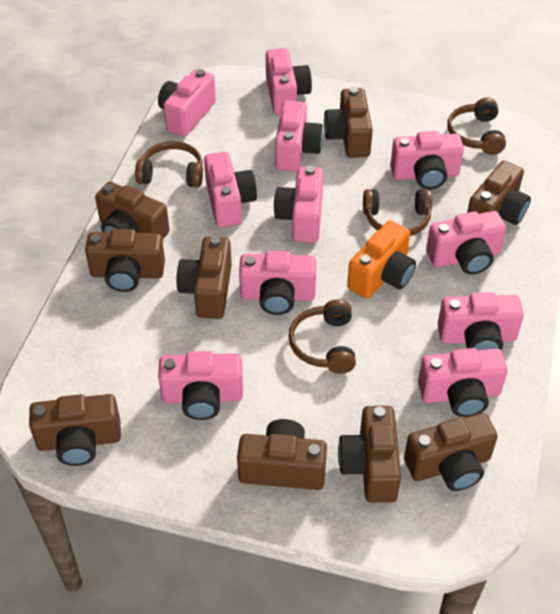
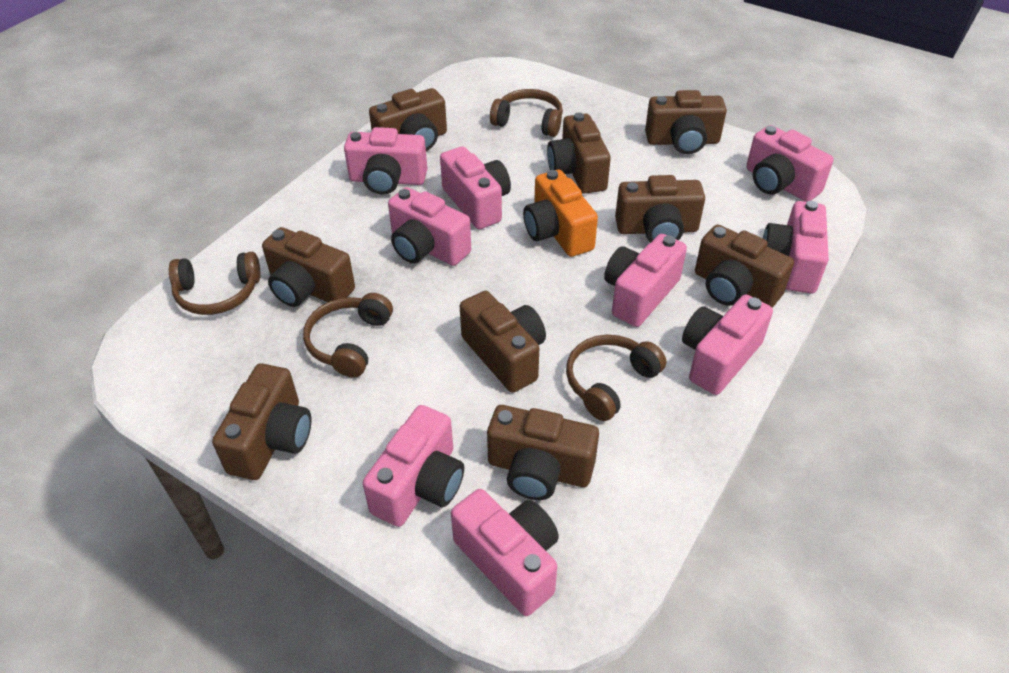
pink camera: [158,69,216,137] [158,351,243,420] [204,152,257,227] [239,251,316,315] [266,48,312,115] [274,166,324,243] [275,100,323,172] [390,131,464,190] [418,348,508,417] [426,211,506,275] [438,292,524,350] = 11 -> [344,127,427,195] [363,405,464,527] [388,187,471,266] [440,146,511,229] [451,489,559,616] [604,234,687,327] [682,294,773,395] [746,125,834,202] [763,201,829,293] = 9

